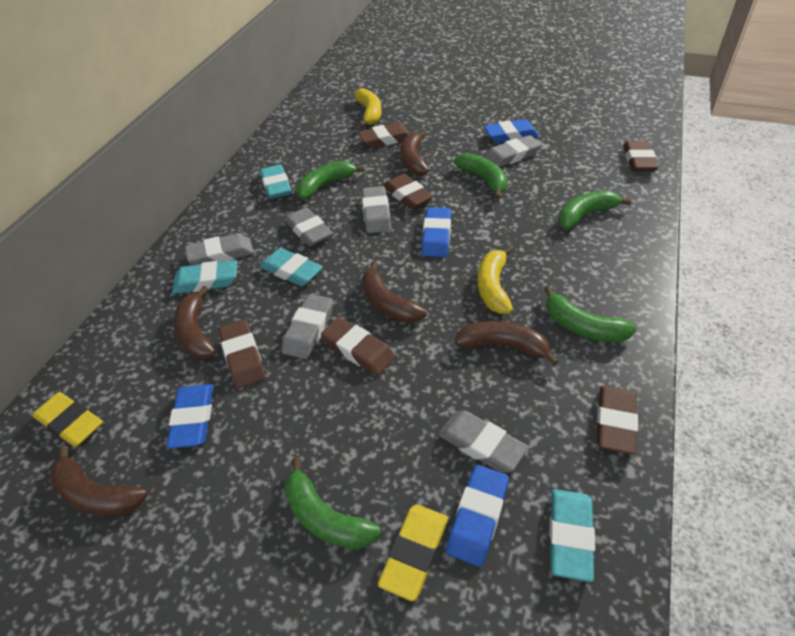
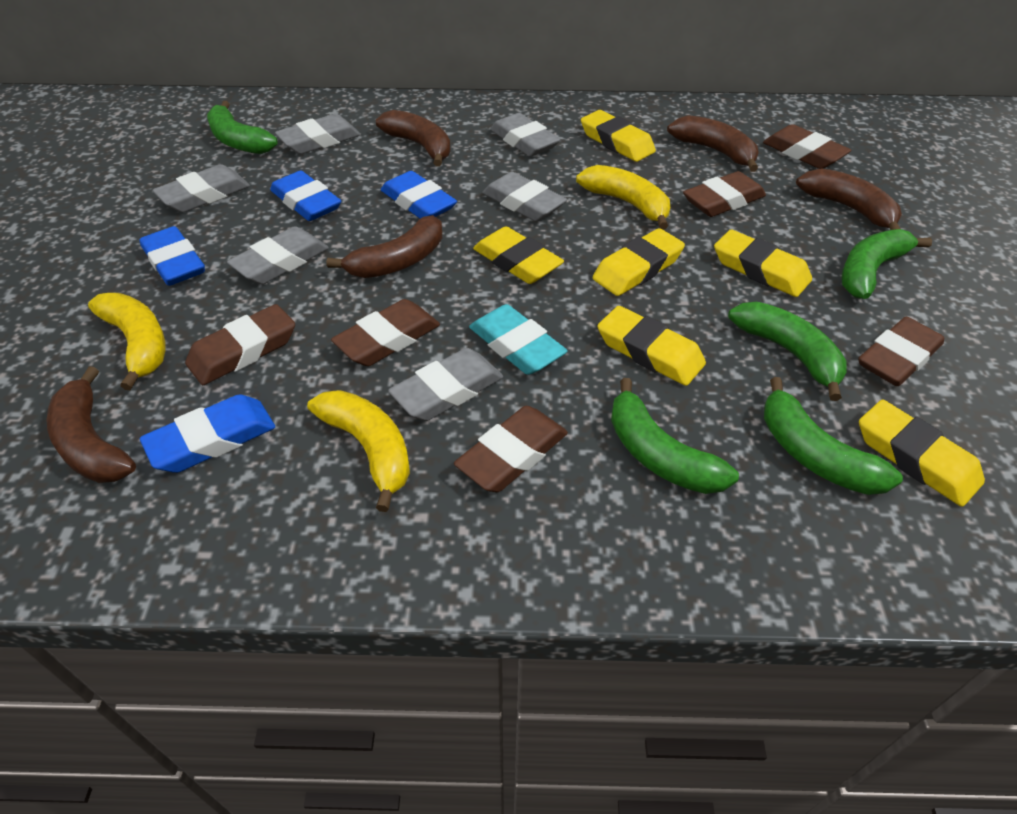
turquoise eraser: [172,260,237,294] [260,165,291,199] [260,248,323,286] [549,489,595,582] = 4 -> [469,304,568,375] = 1
yellow banana: [354,88,382,127] [478,246,513,314] = 2 -> [88,293,165,390] [307,390,410,512] [576,165,670,229] = 3
yellow eraser: [33,392,103,447] [378,505,448,601] = 2 -> [473,226,564,284] [581,110,656,162] [593,228,685,296] [597,306,706,386] [714,230,812,297] [859,400,985,507] = 6

